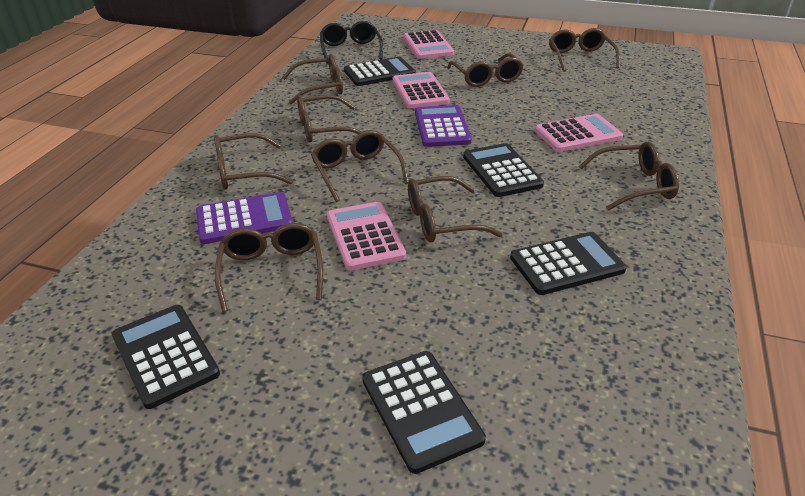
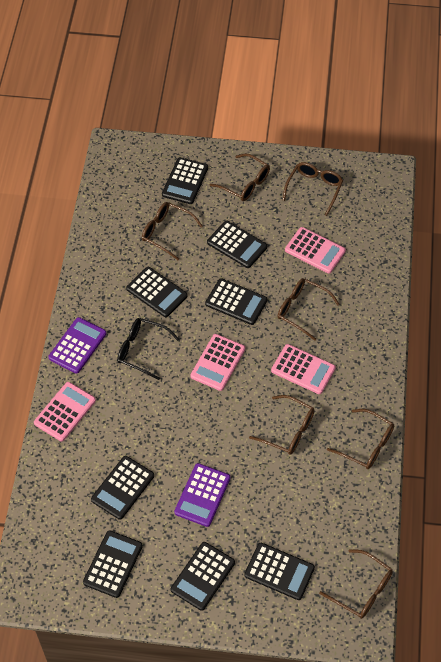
black calculator: [112,305,220,409] [344,57,416,86] [362,351,486,474] [463,143,544,197] [510,232,627,295] = 5 -> [83,530,143,598] [91,456,154,520] [126,267,188,317] [162,157,208,204] [171,542,235,611] [205,278,267,325] [207,221,267,268] [244,543,315,600] = 8
brown glasses: [214,133,293,190] [215,223,323,312] [282,54,343,104] [297,95,361,143] [311,130,409,202] [408,176,503,243] [447,53,524,87] [549,28,620,72] [579,141,679,211] = 9 -> [142,202,203,260] [209,153,270,201] [249,395,315,455] [278,278,340,341] [282,162,343,216] [319,549,393,619] [327,409,394,469] = 7

